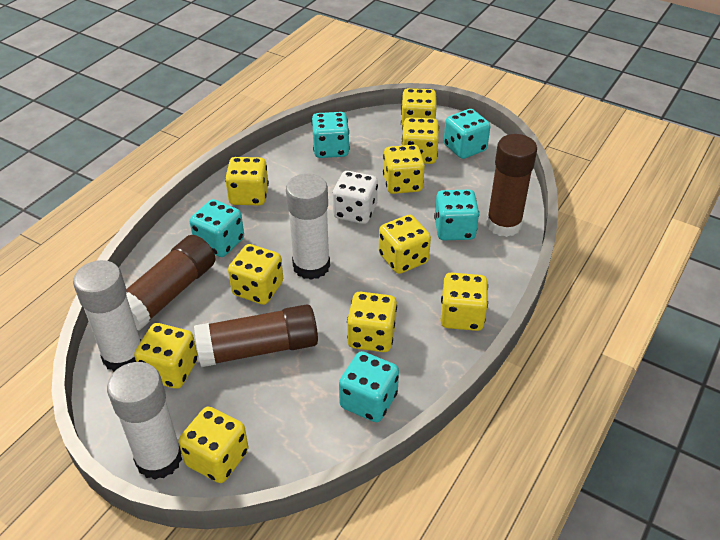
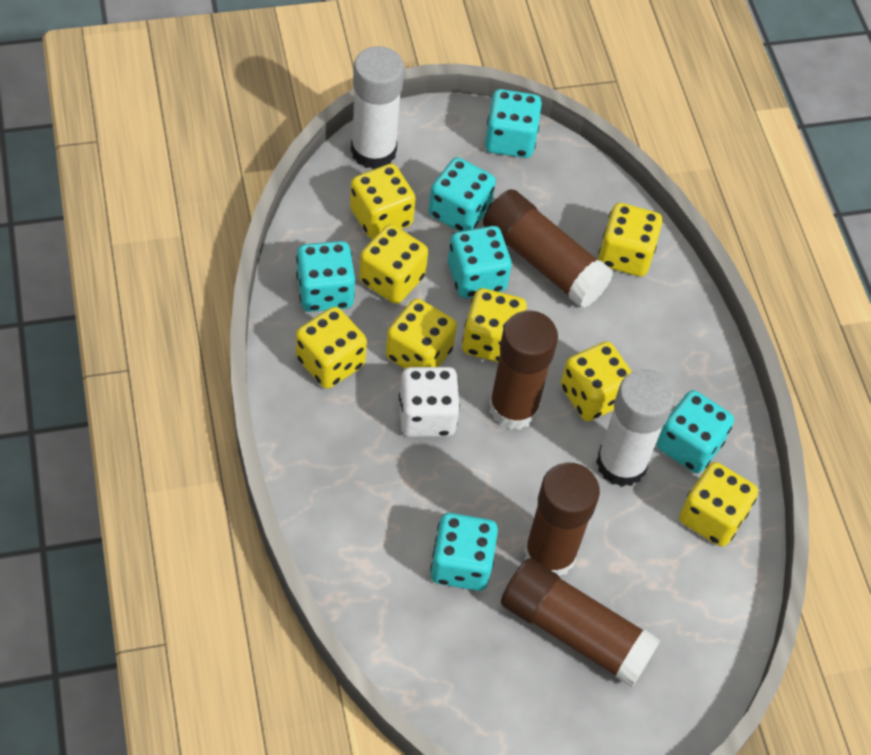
brown glue stick: [126,235,215,331] [194,304,318,367] [486,134,537,237] = 3 -> [483,189,613,308] [489,310,558,430] [501,558,661,687] [524,463,600,577] = 4
turquoise dice: [190,199,244,257] [312,112,350,158] [339,351,399,422] [434,190,479,240] [444,109,490,159] = 5 -> [296,241,355,312] [429,157,496,232] [430,513,498,591] [448,226,512,298] [485,89,542,158] [657,390,734,473] = 6
white glue stick: [73,260,141,372] [107,362,182,480] [286,173,330,280] = 3 -> [351,46,404,169] [596,369,675,487] = 2
yellow dice: [134,323,198,389] [178,407,249,483] [225,157,269,205] [228,244,283,305] [347,292,397,352] [379,215,431,274] [383,145,425,194] [401,88,437,130] [402,117,439,164] [441,273,488,331] = 10 -> [296,307,367,389] [350,164,416,239] [359,224,428,304] [386,298,457,369] [462,288,527,362] [561,341,632,421] [598,203,662,276] [679,462,758,547] = 8

